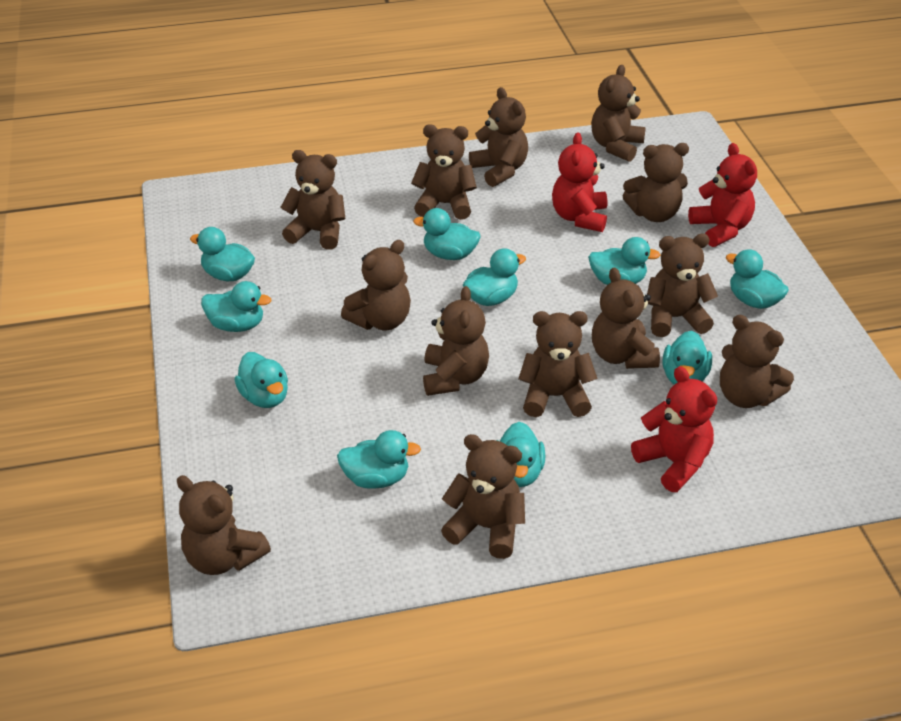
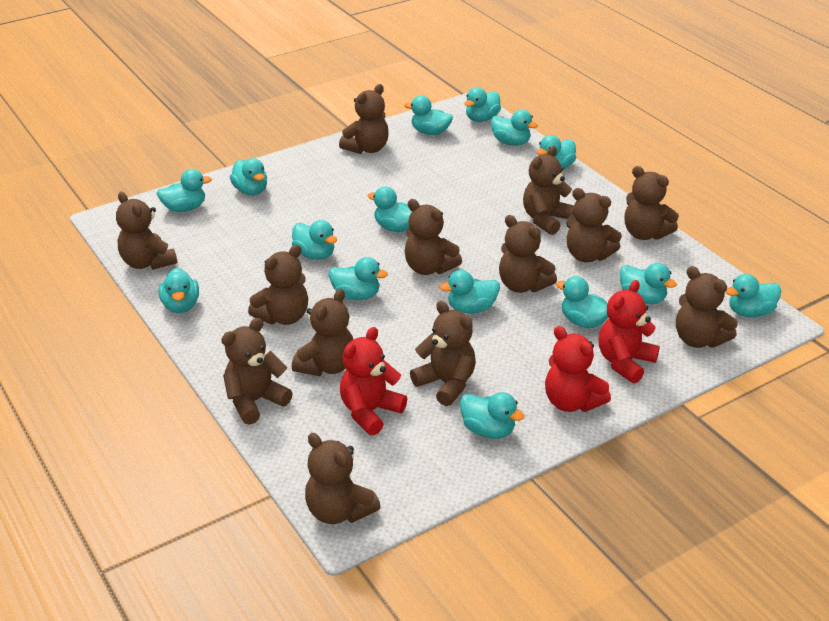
turquoise duck: [190,227,255,281] [201,281,271,332] [234,352,288,408] [337,430,421,489] [413,208,480,260] [463,248,526,306] [496,422,545,487] [588,237,660,285] [662,331,712,385] [725,249,789,309] = 10 -> [156,169,212,212] [159,268,199,313] [230,158,267,195] [292,220,337,260] [329,257,388,300] [368,186,412,232] [404,96,453,135] [440,270,500,313] [460,392,525,439] [464,87,501,122] [491,110,538,146] [536,135,576,169] [556,276,609,328] [620,263,677,304] [725,274,781,317] = 15

